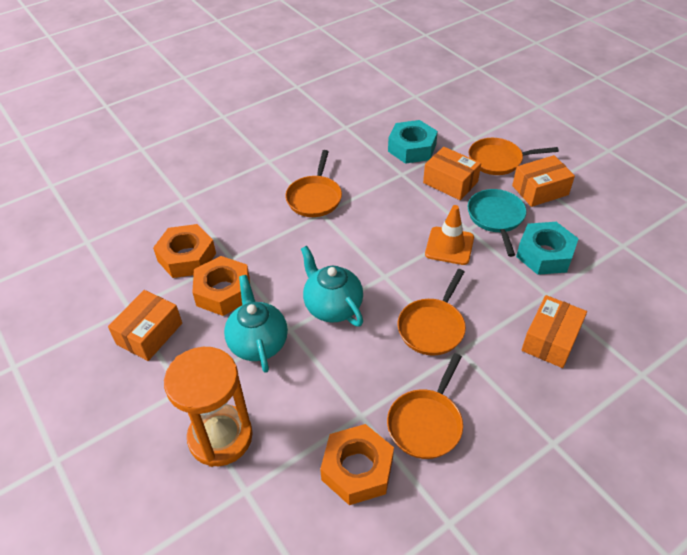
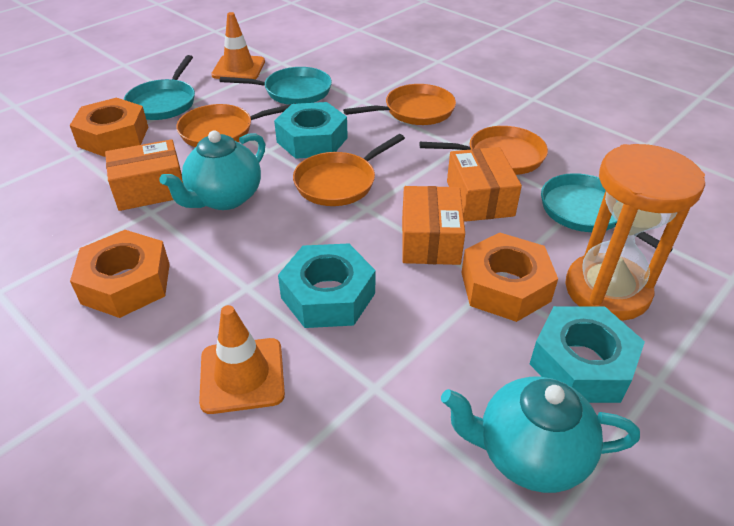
orange box: [108,290,182,361] [423,147,481,200] [512,155,575,207] [522,295,587,368] = 4 -> [105,139,183,211] [402,186,465,265] [447,147,522,222] = 3
orange traffic cone: [425,205,474,265] = 1 -> [199,305,285,414] [211,12,265,79] = 2
turquoise nut: [388,120,438,164] [516,222,579,275] = 2 -> [274,102,348,159] [278,243,376,328] [530,306,645,403] = 3
turquoise pan: [467,189,526,257] = 1 -> [124,55,195,120] [220,67,332,105] [541,173,673,252] = 3

